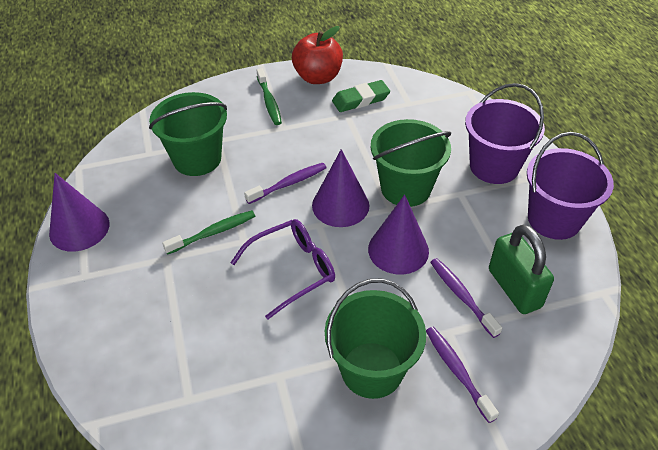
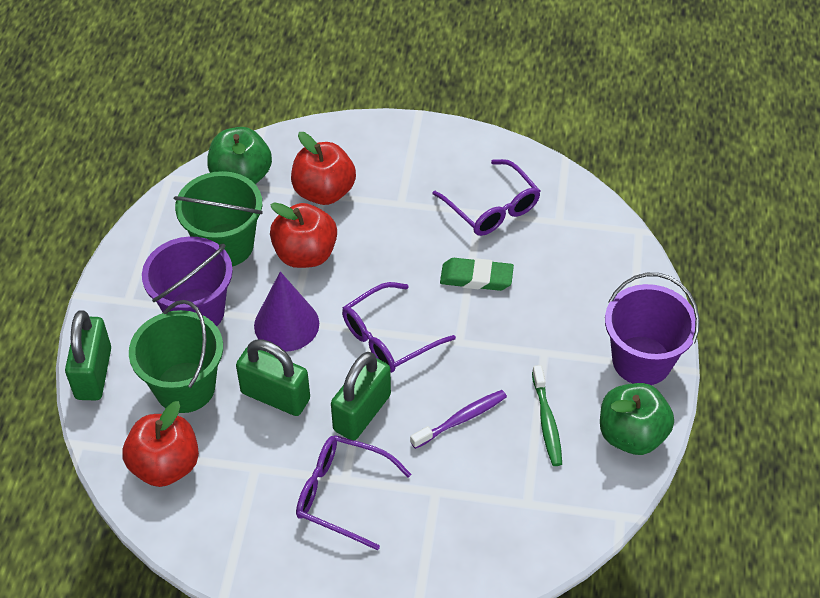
green apple: none = 0 -> [207,127,272,184] [600,383,674,455] = 2
green bucket: [149,92,227,176] [325,279,426,399] [371,119,451,207] = 3 -> [129,300,223,413] [174,171,263,266] = 2
green padlock: [489,225,554,314] = 1 -> [65,310,111,400] [236,339,310,416] [331,352,391,440] = 3
green toothbrush: [162,210,255,255] [257,68,282,125] = 2 -> [532,365,562,466] = 1
purple cone: [49,173,110,252] [312,149,369,227] [368,194,429,275] = 3 -> [254,271,319,352] = 1
purple glasses: [230,219,335,319] = 1 -> [296,435,411,550] [342,282,456,373] [433,159,540,236] = 3
purple toothbrush: [244,163,327,204] [426,327,499,423] [430,258,502,338] = 3 -> [410,390,507,449] = 1
red apple: [292,26,343,84] = 1 -> [122,401,199,487] [270,202,337,268] [291,132,356,205] = 3

